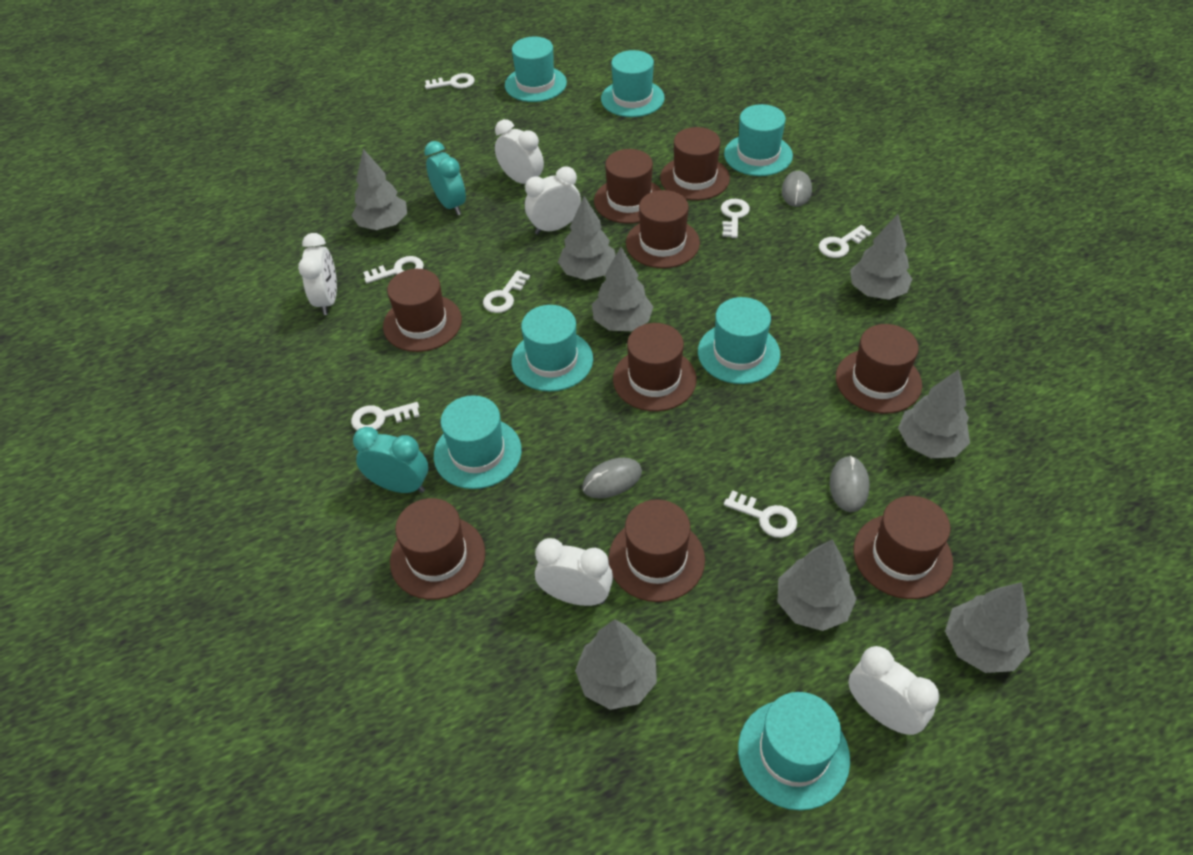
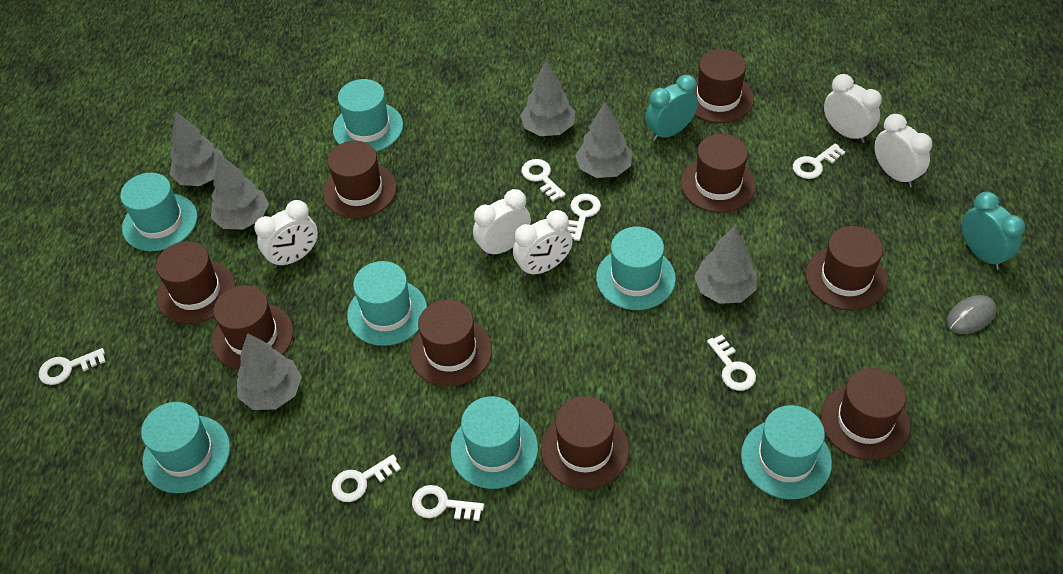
grey mouse: [582,458,642,499] [782,171,812,207] [830,456,870,512] = 3 -> [946,295,996,334] = 1
grey tree: [351,149,407,230] [558,196,616,280] [575,620,657,710] [592,247,653,331] [778,539,857,631] [850,214,912,300] [898,369,970,459] [945,582,1030,673] = 8 -> [169,111,224,186] [211,154,269,229] [237,333,302,410] [520,61,575,136] [575,102,632,178] [694,226,757,304] = 6

